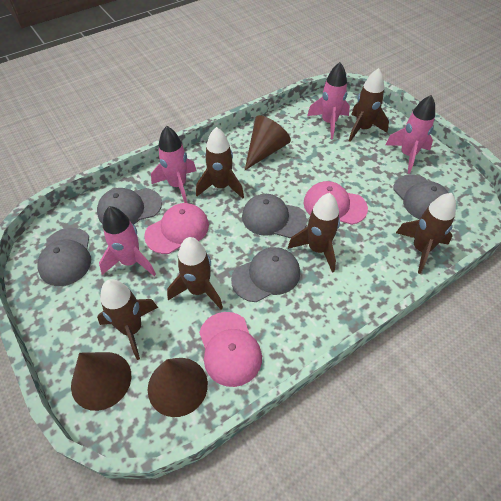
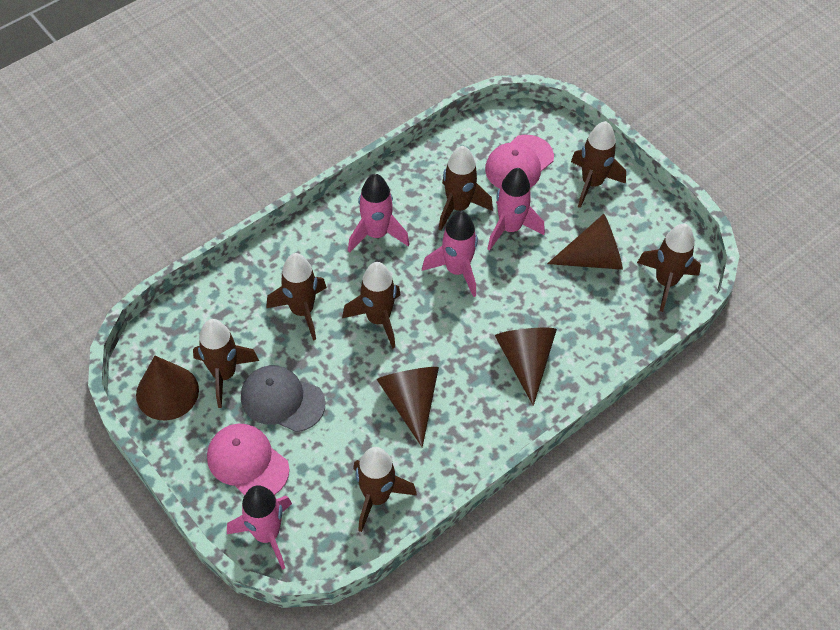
brown cone: [71,352,131,411] [148,358,208,417] [245,115,291,170] = 3 -> [136,356,199,420] [377,367,439,447] [495,328,557,406] [547,214,623,270] = 4
brown rocket: [97,279,158,360] [167,237,223,310] [196,127,244,199] [288,193,340,273] [349,68,389,142] [396,193,456,274] = 6 -> [193,319,259,408] [266,253,327,341] [342,262,400,349] [353,447,417,532] [438,146,493,231] [571,121,626,208] [637,224,701,312] = 7
grey cap: [37,228,91,286] [97,188,162,224] [231,247,300,302] [242,194,307,238] [394,174,448,219] = 5 -> [241,365,325,432] = 1
pink cap: [144,203,209,254] [199,312,262,387] [304,181,368,225] = 3 -> [207,423,289,496] [485,135,554,189] = 2

